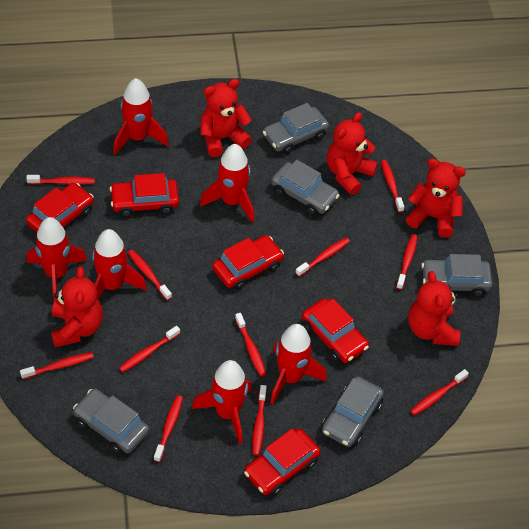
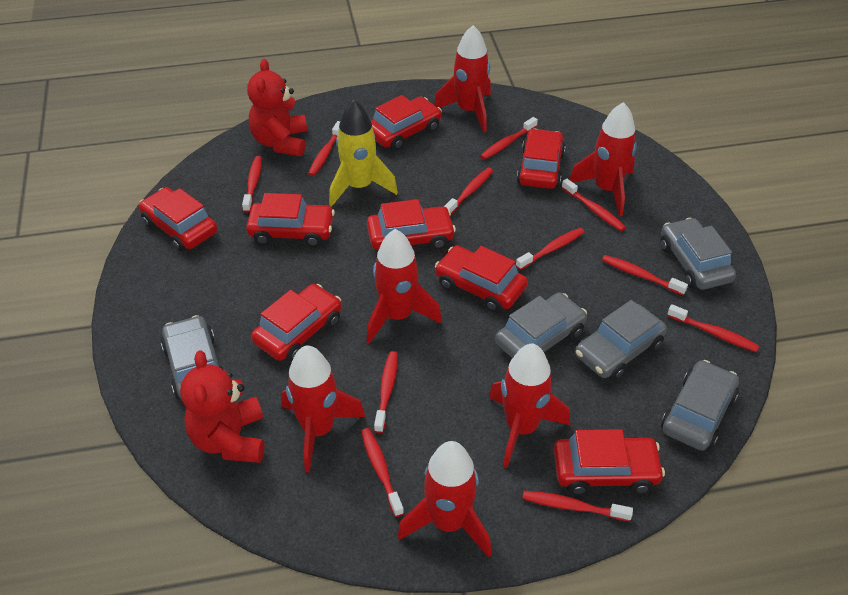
red car: [26,183,94,232] [110,173,179,217] [212,235,284,290] [244,428,321,496] [302,298,369,363] = 5 -> [139,187,217,251] [246,193,335,247] [251,284,342,361] [367,199,456,249] [371,95,442,151] [435,246,528,312] [517,129,566,189] [554,429,665,495] = 8
red teddy bear: [51,267,103,348] [201,79,252,157] [327,112,378,195] [406,158,466,238] [408,271,460,346] = 5 -> [180,350,265,463] [247,59,307,156] = 2
yellow rocket: none = 0 -> [329,100,398,207] = 1

